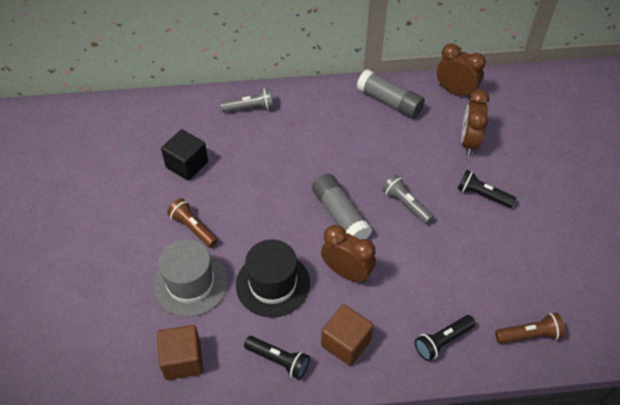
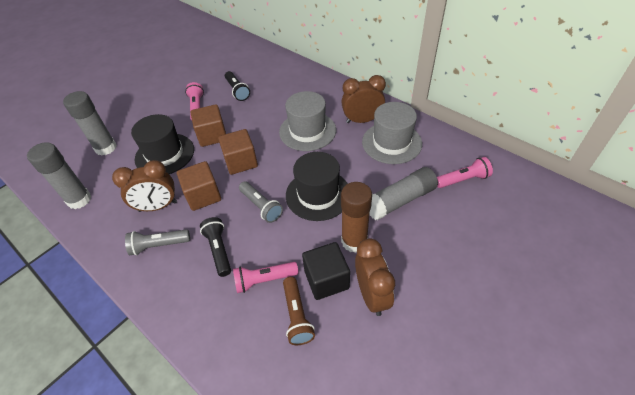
black flashlight: [244,336,310,380] [415,315,476,361] [457,170,516,208] = 3 -> [200,217,231,277] [225,71,250,101] = 2
black hat: [236,239,310,317] = 1 -> [131,114,194,174] [286,152,348,221] = 2
brown cube: [157,325,203,380] [321,304,374,366] = 2 -> [177,161,221,211] [190,104,226,147] [218,129,258,175] = 3
brown flashlight: [167,198,218,248] [495,313,565,344] = 2 -> [283,277,315,345] = 1
brown glue stick: none = 0 -> [341,182,372,253] = 1
grey glue stick: [312,174,372,239] [357,69,425,118] = 2 -> [27,142,92,209] [63,91,117,156] [369,167,438,220] = 3
grey hat: [153,239,228,317] = 1 -> [279,91,336,151] [362,102,422,164] = 2
pink flashlight: none = 0 -> [185,82,204,121] [233,262,299,293] [437,157,493,188] = 3

